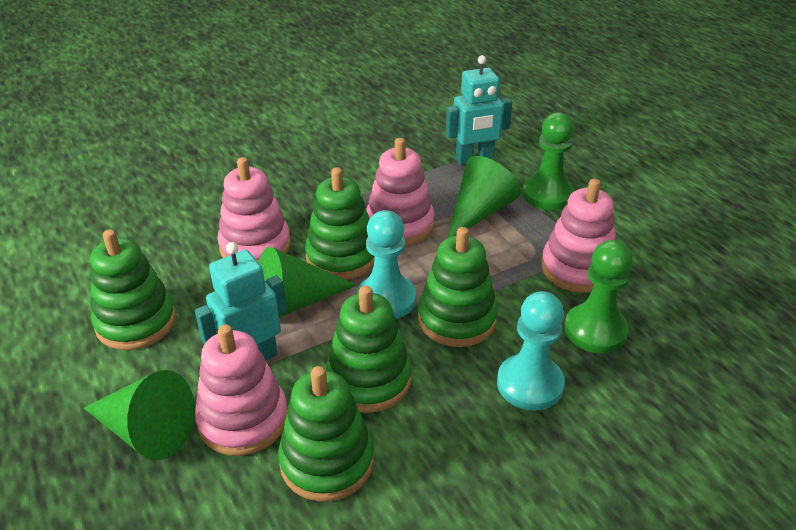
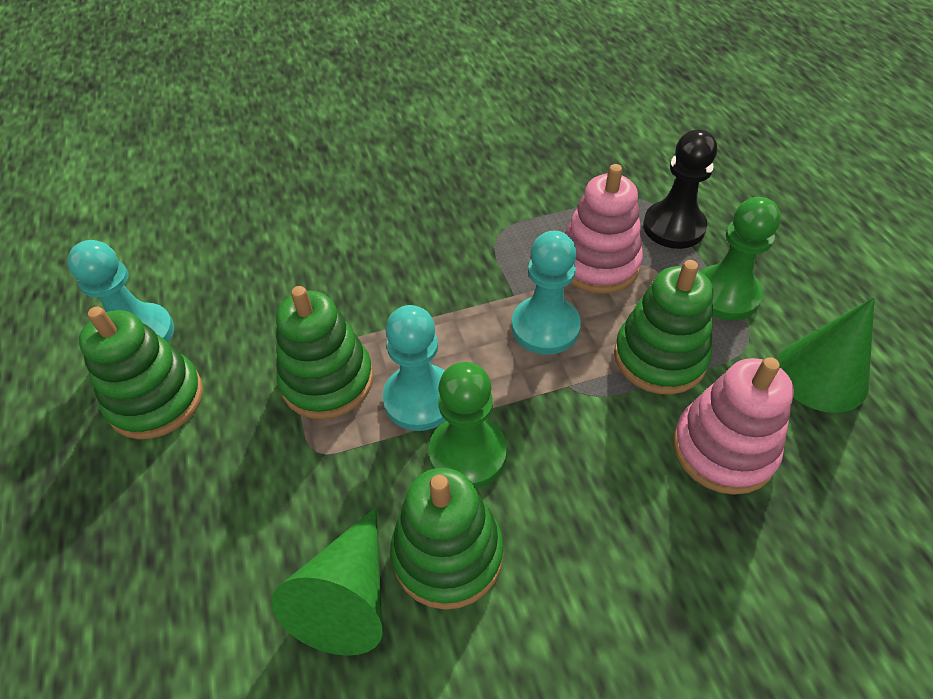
black pawn: none = 0 -> [643,130,717,249] = 1
green cone: [83,370,195,460] [259,247,357,317] [448,156,521,238] = 3 -> [271,507,383,656] [777,297,875,413] = 2
green stacking toy: [90,230,176,350] [278,366,374,502] [305,167,375,280] [325,285,412,413] [418,227,498,347] = 5 -> [79,307,203,439] [276,286,373,419] [391,468,504,610] [614,260,713,395] = 4
pink stacking toy: [195,325,287,456] [217,157,291,263] [366,138,435,246] [541,179,616,293] = 4 -> [565,164,643,294] [673,357,794,495] = 2
turquoise pawn: [357,210,416,319] [497,291,565,411] = 2 -> [67,240,174,343] [383,305,446,431] [512,231,581,355] = 3
turquoise robot: [195,242,287,361] [446,55,512,165] = 2 -> none = 0

